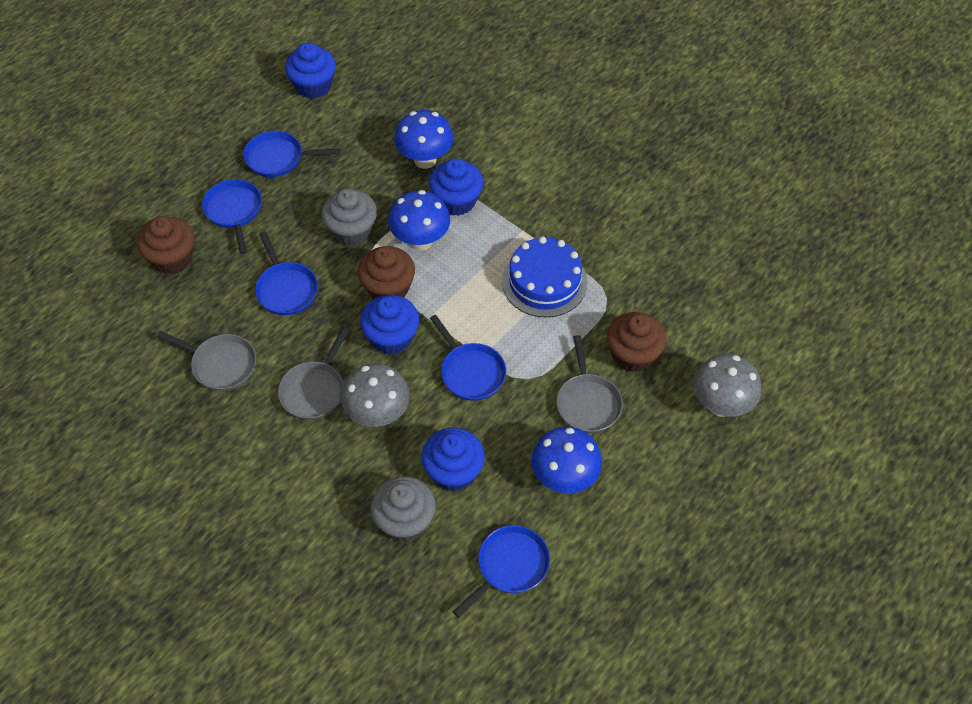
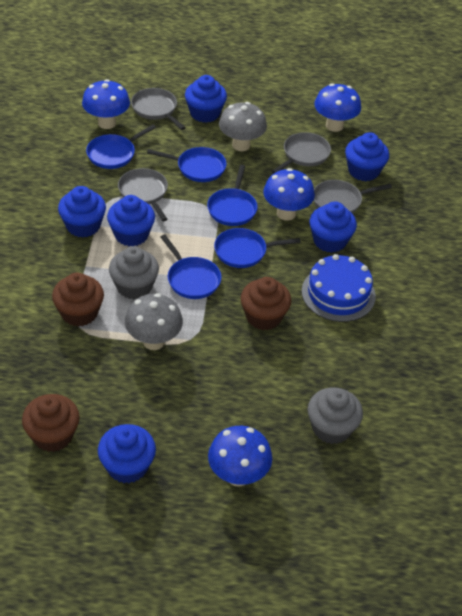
blue cupcake: [285,43,336,99] [360,295,419,355] [421,428,485,491] [429,158,483,216] = 4 -> [58,186,106,238] [98,424,156,483] [107,195,155,246] [185,75,227,123] [309,202,357,253] [345,132,389,181] = 6
blue mushroom: [388,190,450,251] [394,110,453,169] [531,427,602,494] = 3 -> [82,79,130,129] [208,426,272,487] [263,168,315,221] [314,83,361,132] = 4
grey pan: [157,331,256,391] [278,328,349,420] [556,335,623,433] = 3 -> [118,168,168,221] [131,88,186,130] [272,132,331,173] [314,180,392,213] = 4

